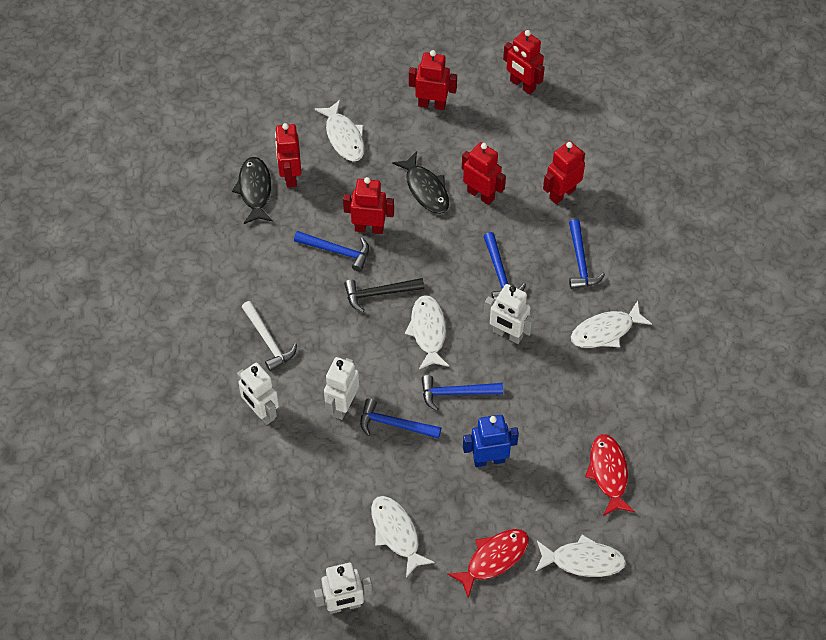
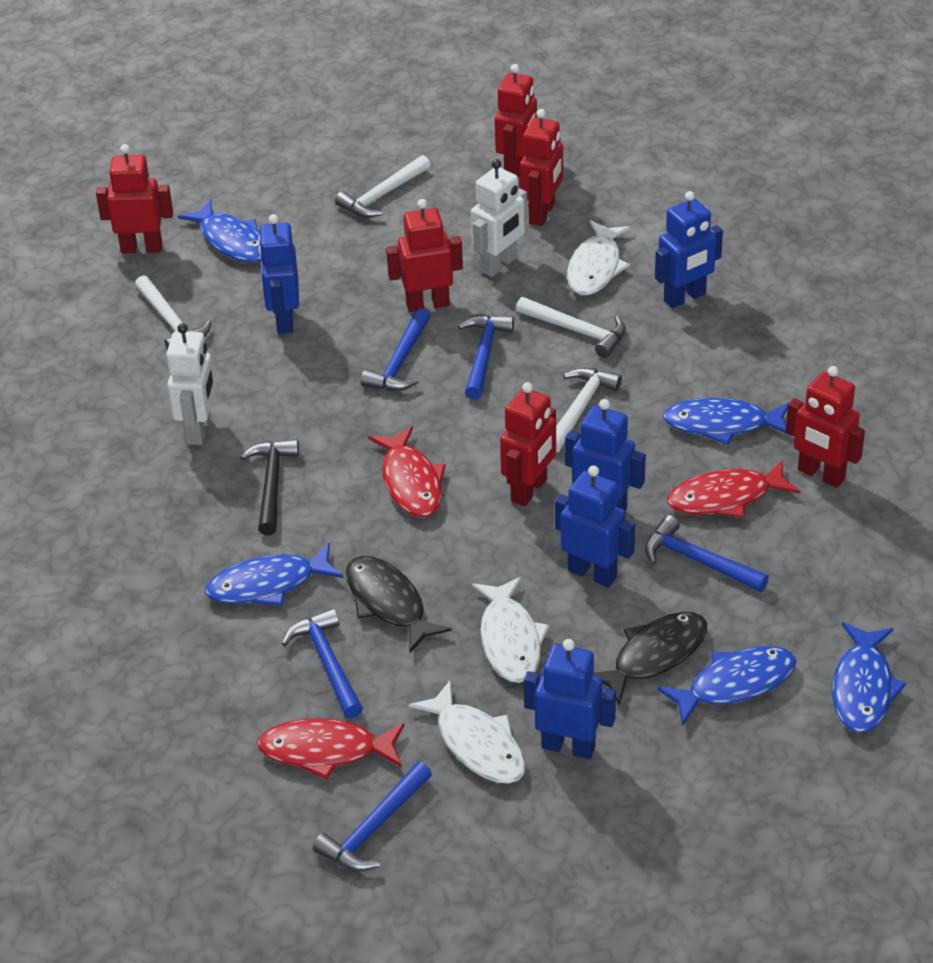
blue fish: none = 0 -> [178,199,261,262] [205,543,344,606] [657,646,796,725] [663,398,792,445] [832,622,906,733] = 5
blue robot: [463,415,519,467] = 1 -> [258,214,299,334] [524,639,616,759] [555,465,635,587] [565,399,646,511] [655,191,723,308] = 5
red fish: [447,529,529,598] [585,434,635,516] = 2 -> [257,718,404,780] [368,426,446,517] [667,460,801,518] = 3
white fish: [315,100,364,161] [371,496,435,577] [405,295,449,369] [535,534,626,577] [571,301,652,348] = 5 -> [409,680,526,783] [472,577,549,683] [567,220,630,295] = 3
white hammer: [242,301,297,371] = 1 -> [135,275,212,350] [335,155,431,218] [516,297,626,358] [556,368,622,453] = 4
white robot: [237,363,279,425] [314,563,372,614] [324,357,359,420] [484,284,534,344] = 4 -> [166,323,216,445] [471,159,527,277] = 2

